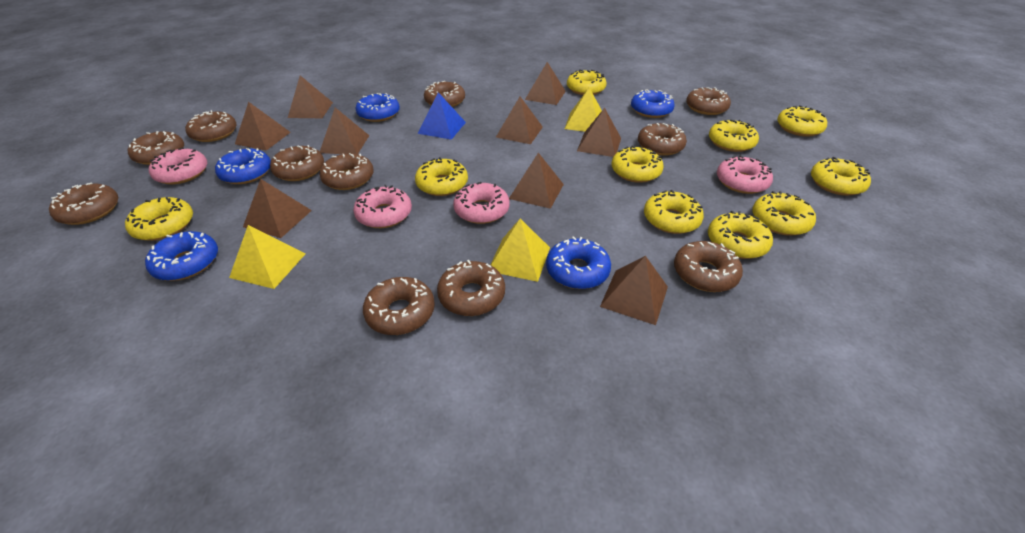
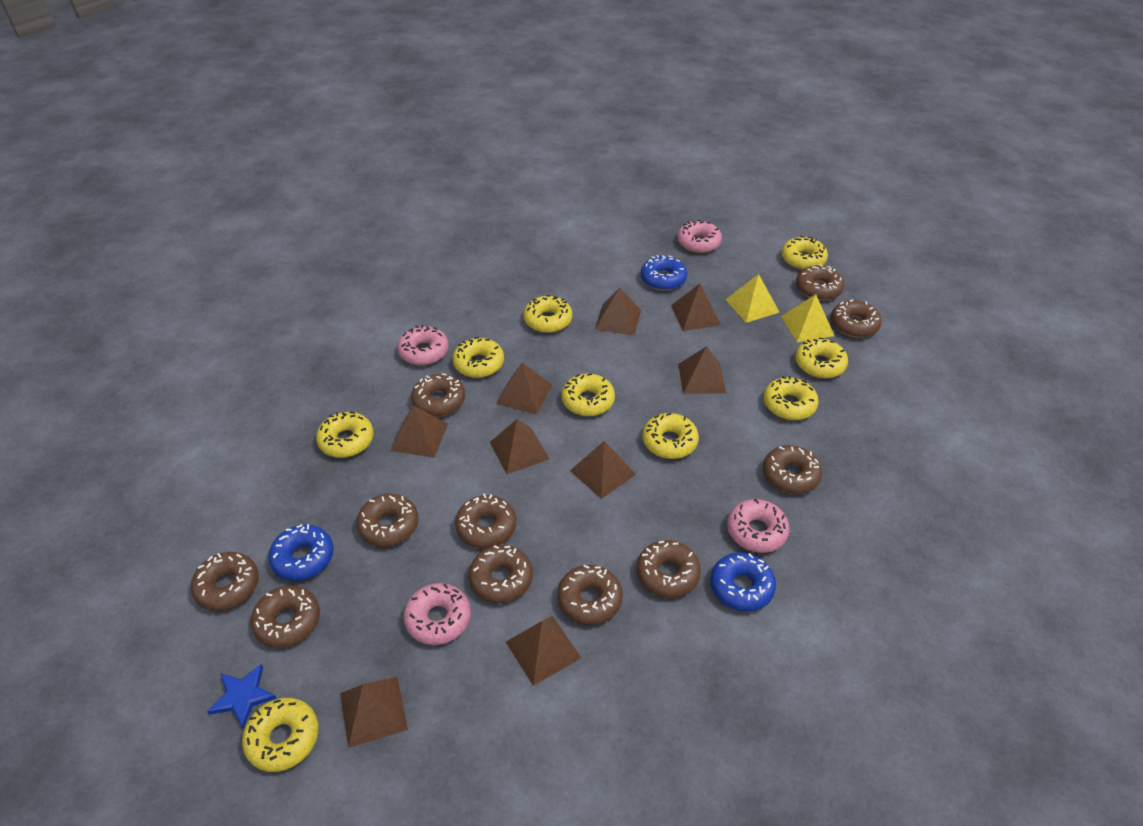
blue donut: [145,231,218,281] [215,148,271,184] [355,93,400,122] [546,236,611,289] [631,89,675,118] = 5 -> [268,524,334,581] [641,255,687,290] [710,553,776,611] = 3
blue pyramid: [418,92,466,140] = 1 -> none = 0
blue star: none = 0 -> [207,664,277,729] = 1
yellow donut: [125,197,193,241] [415,157,468,196] [567,69,607,95] [611,145,664,183] [644,190,704,234] [708,211,773,259] [709,120,759,152] [752,191,816,236] [777,105,827,137] [811,157,871,196] = 10 -> [242,698,319,772] [316,411,374,458] [453,337,504,378] [524,295,572,333] [561,373,615,416] [642,413,699,459] [763,376,819,420] [781,236,828,270] [795,338,848,378] = 9
yellow pyramid: [229,225,305,289] [491,219,550,282] [565,87,602,132] = 3 -> [725,274,780,323] [781,294,834,342] = 2

